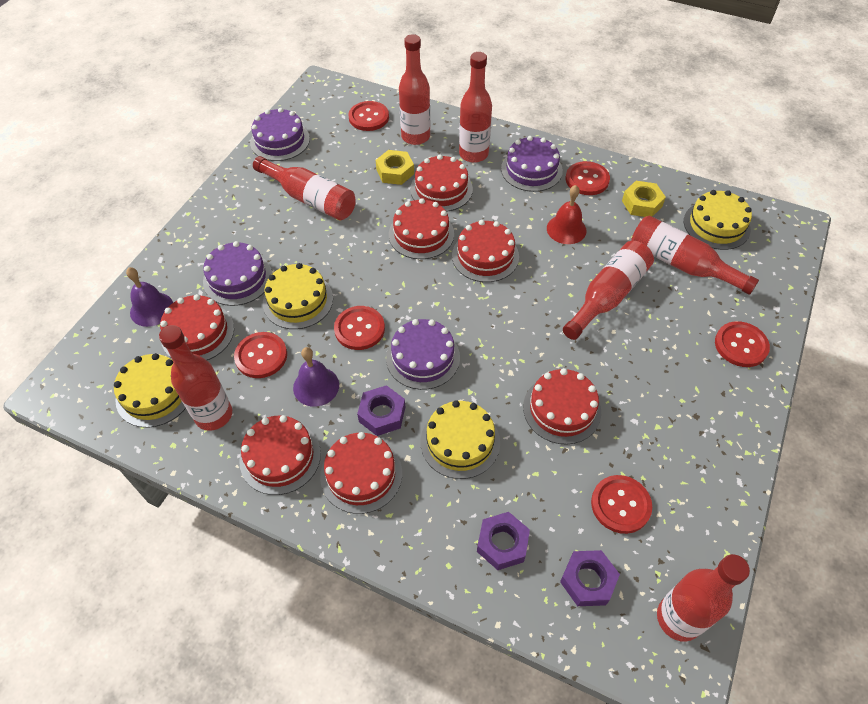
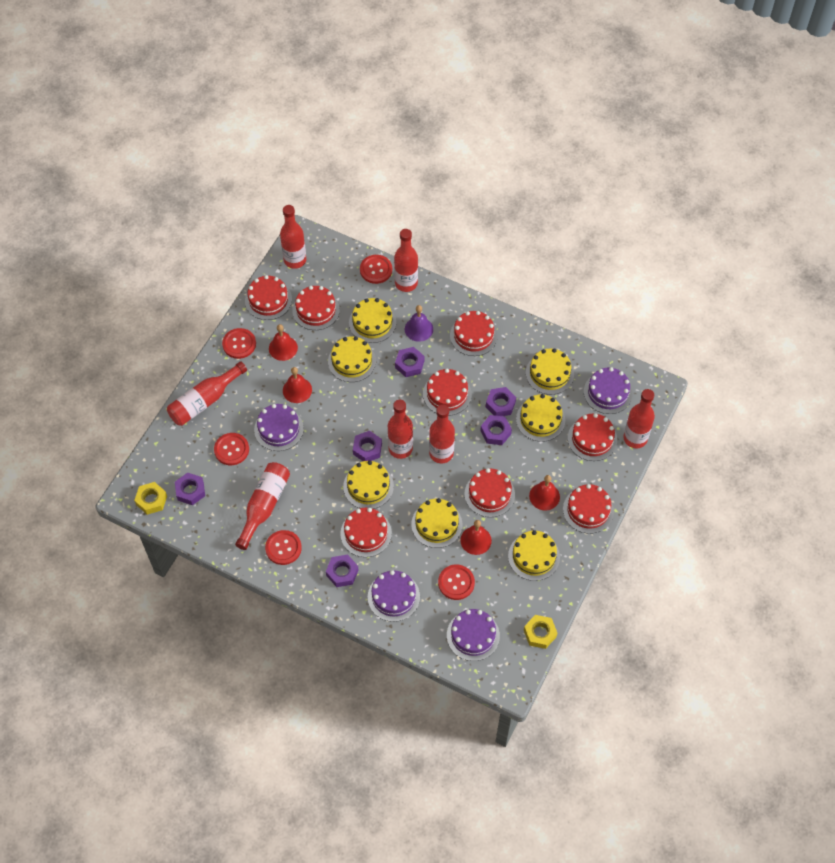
purple bell: [126,267,173,327] [293,347,339,407] = 2 -> [405,305,433,342] = 1
purple nut: [357,385,405,436] [477,512,530,570] [560,550,620,606] = 3 -> [175,473,205,505] [326,554,358,587] [353,431,382,461] [395,347,424,377] [480,415,512,445] [486,387,516,416] = 6
red bell: [547,185,586,244] = 1 -> [269,324,298,361] [283,367,312,403] [460,520,492,555] [529,475,560,510] = 4
red button: [234,332,287,378] [334,306,385,350] [348,101,389,131] [566,161,610,195] [591,475,652,534] [715,321,770,367] = 6 -> [214,433,249,465] [222,328,256,359] [265,530,302,565] [360,255,392,284] [438,564,475,600] = 5
red cake: [160,294,234,360] [239,415,321,495] [320,432,402,514] [389,198,454,259] [410,155,473,212] [452,220,519,282] [523,368,601,445] = 7 -> [245,275,292,320] [292,286,340,330] [340,508,392,557] [423,369,472,416] [450,311,498,356] [464,468,515,517] [563,484,614,534] [568,413,617,461] = 8
yellow cake: [114,353,186,428] [263,263,333,329] [421,400,500,479] [684,190,752,250] = 4 -> [328,336,376,382] [343,461,394,509] [349,298,396,343] [411,498,462,548] [508,530,560,581] [516,394,565,442] [526,348,574,395] = 7

